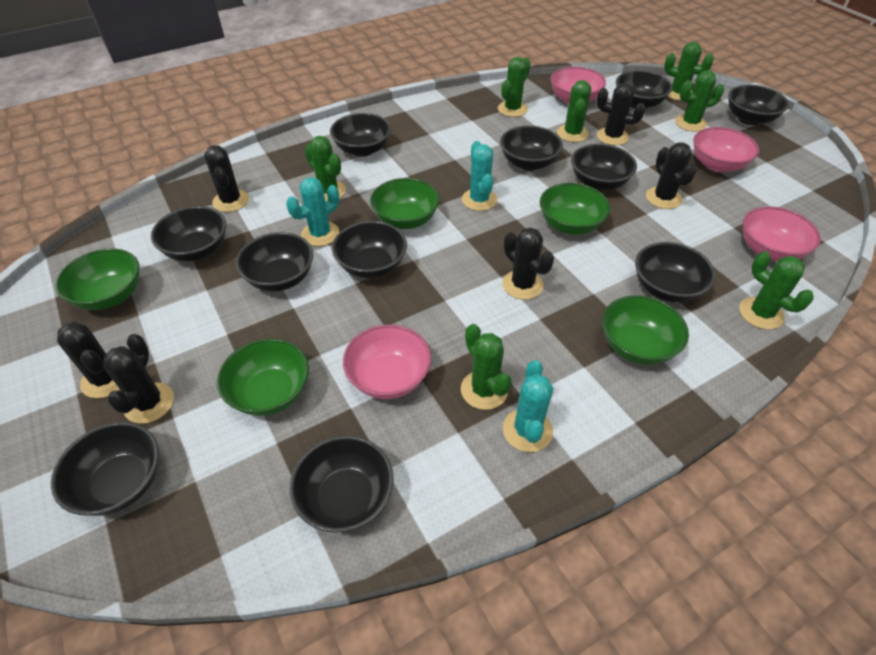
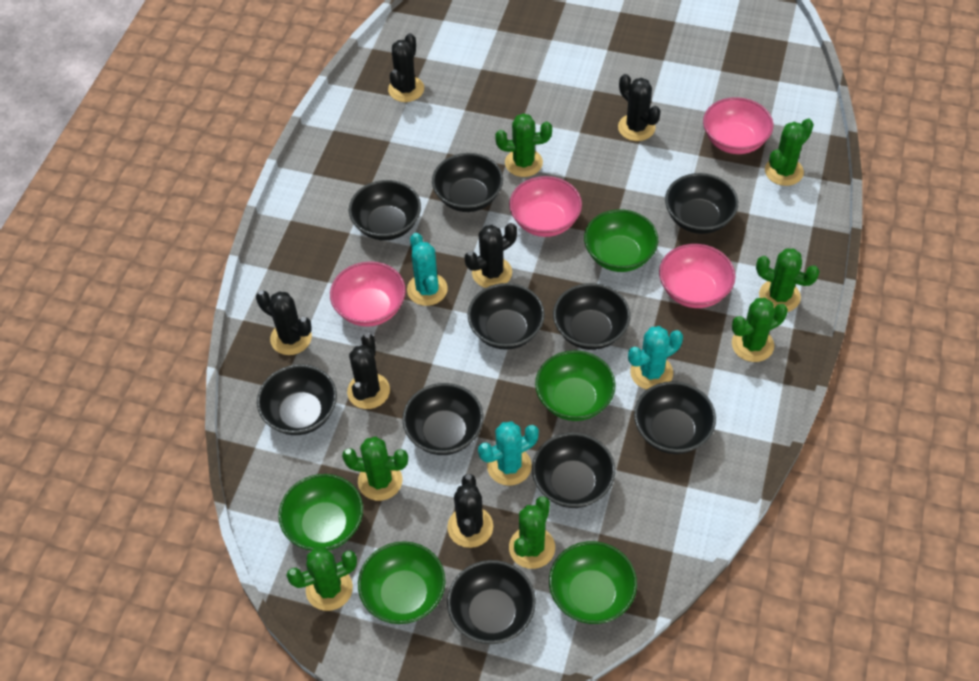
black bowl: [51,422,159,516] [151,206,226,261] [236,232,313,291] [289,436,393,533] [330,113,391,157] [332,221,407,278] [500,125,563,170] [571,144,637,191] [616,70,673,109] [635,242,715,303] [728,85,789,125] = 11 -> [257,364,337,435] [349,180,421,241] [402,383,484,455] [432,153,503,212] [447,560,536,644] [467,283,545,350] [532,433,615,508] [553,283,630,350] [634,381,716,454] [665,173,738,234] = 10

